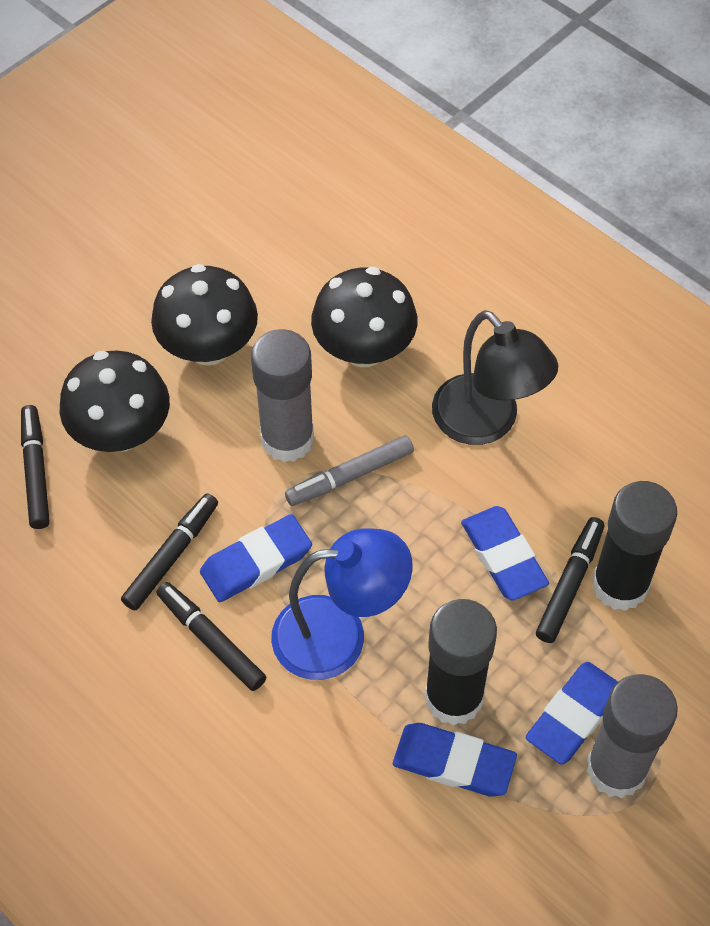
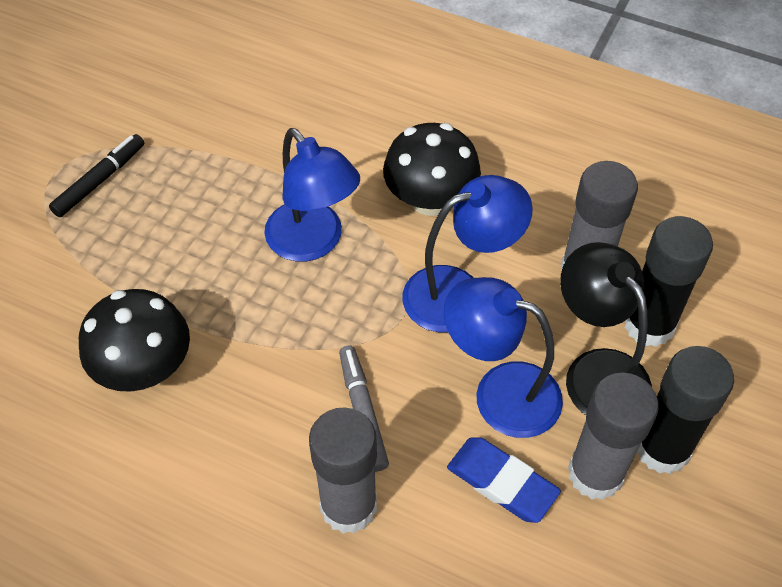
black marker: [21,405,50,529] [121,493,218,610] [157,582,266,691] [536,517,604,643] = 4 -> [49,134,145,217] = 1
black mushroom: [60,351,170,452] [151,264,258,366] [311,267,417,367] = 3 -> [79,289,190,392] [383,123,481,216] = 2
blue eraser: [200,514,312,602] [393,723,517,797] [461,506,549,600] [525,662,618,765] = 4 -> [447,437,561,523] = 1
blue lamp: [271,528,413,680] = 1 -> [264,128,360,262] [403,175,533,332] [443,277,563,438] = 3
grey glue stick: [251,329,314,462] [586,674,678,798] = 2 -> [309,407,377,534] [561,161,638,272] [568,373,659,500] = 3

